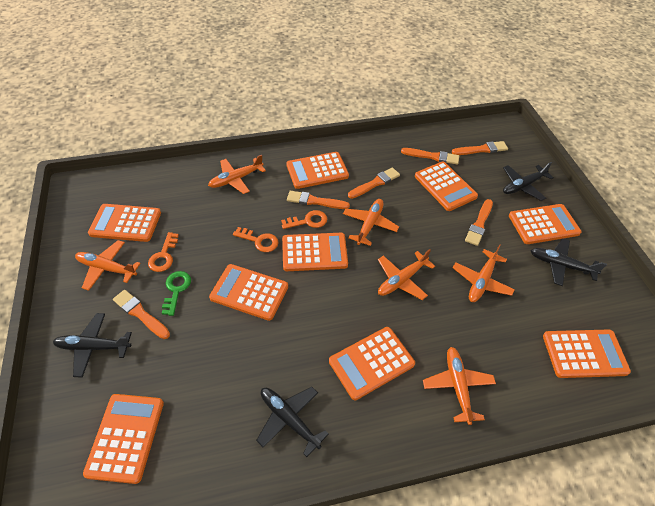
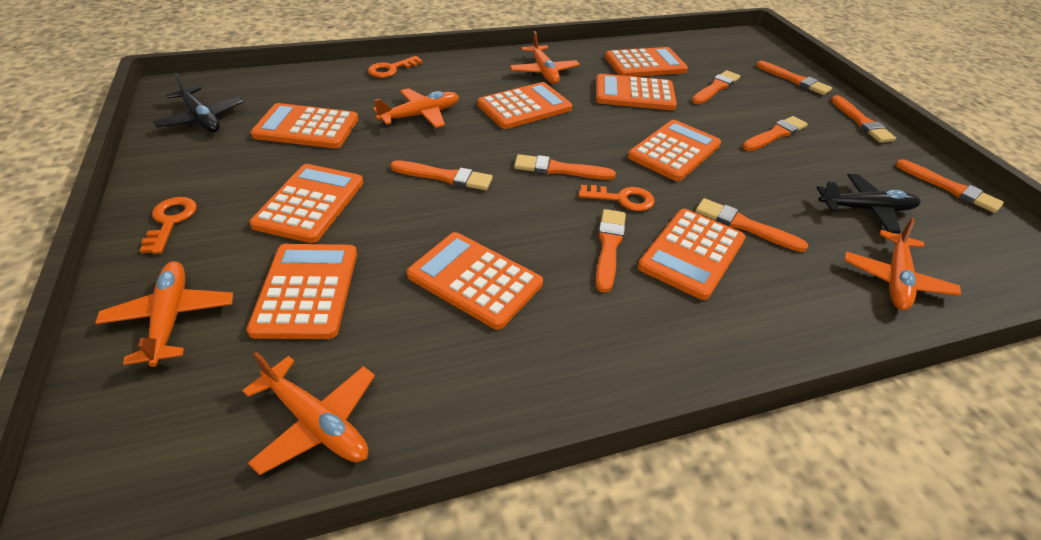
black plane: [53,313,132,378] [256,387,329,457] [503,162,554,201] [530,238,607,286] = 4 -> [153,73,244,132] [817,174,921,233] = 2
green key: [162,271,191,316] = 1 -> none = 0
orange brush: [113,290,170,339] [287,191,350,209] [348,168,400,199] [401,148,459,165] [451,141,508,155] [465,199,493,246] = 6 -> [390,160,493,190] [514,154,616,180] [596,209,626,293] [692,70,740,104] [695,198,808,252] [742,116,808,151] [756,61,832,95] [831,95,896,143] [896,159,1004,213] = 9
orange plane: [75,240,141,291] [208,155,266,194] [343,199,399,246] [378,249,435,300] [423,347,496,425] [453,244,515,302] = 6 -> [95,261,233,367] [242,352,375,475] [373,88,459,128] [510,31,580,84] [845,217,961,310] = 5

